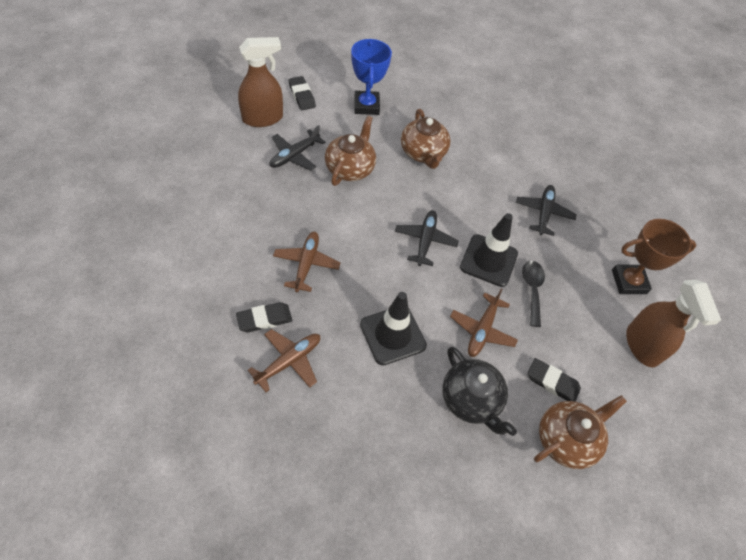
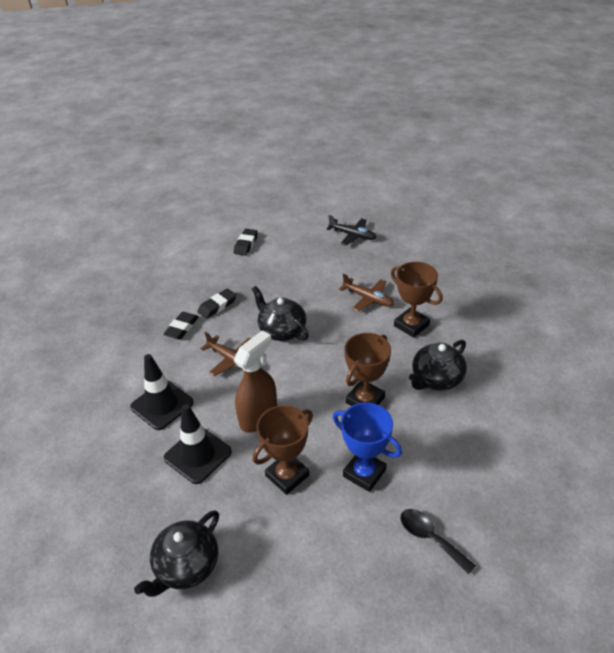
black plane: [269,125,326,171] [395,210,459,266] [516,185,577,236] = 3 -> [326,215,377,246] = 1
black teapot: [443,347,517,436] = 1 -> [134,510,219,597] [252,286,309,341] [409,340,467,390] = 3
brown plane: [248,329,320,392] [273,232,340,292] [450,289,518,357] = 3 -> [201,332,250,376] [339,274,394,311] = 2
brown spray bottle: [238,37,283,127] [626,280,721,367] = 2 -> [234,331,277,433] = 1
brown teapot: [325,116,376,186] [401,109,451,169] [534,395,627,469] = 3 -> none = 0
brown trophy: [612,219,697,294] = 1 -> [253,405,313,495] [344,333,391,406] [391,262,443,338] = 3

